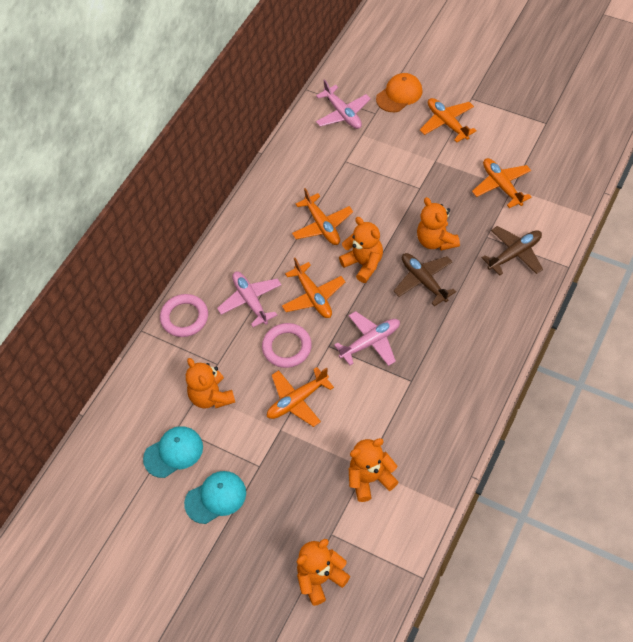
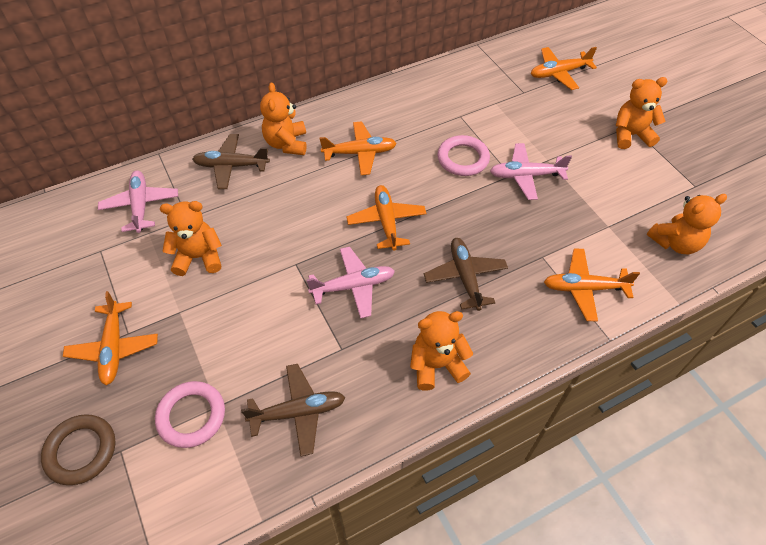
brown plane: [394,253,456,306] [482,226,543,276] = 2 -> [192,134,270,189] [241,364,345,456] [424,238,508,311] = 3
brown ring: none = 0 -> [41,414,115,485] = 1
orange cap: [376,73,423,112] = 1 -> none = 0
turquoise cap: [143,426,203,478] [184,471,246,524] = 2 -> none = 0

